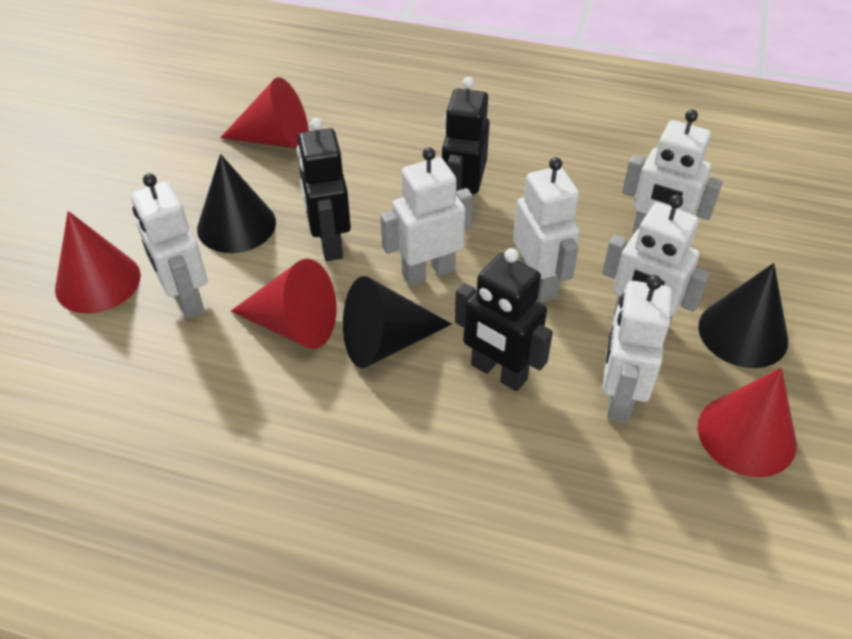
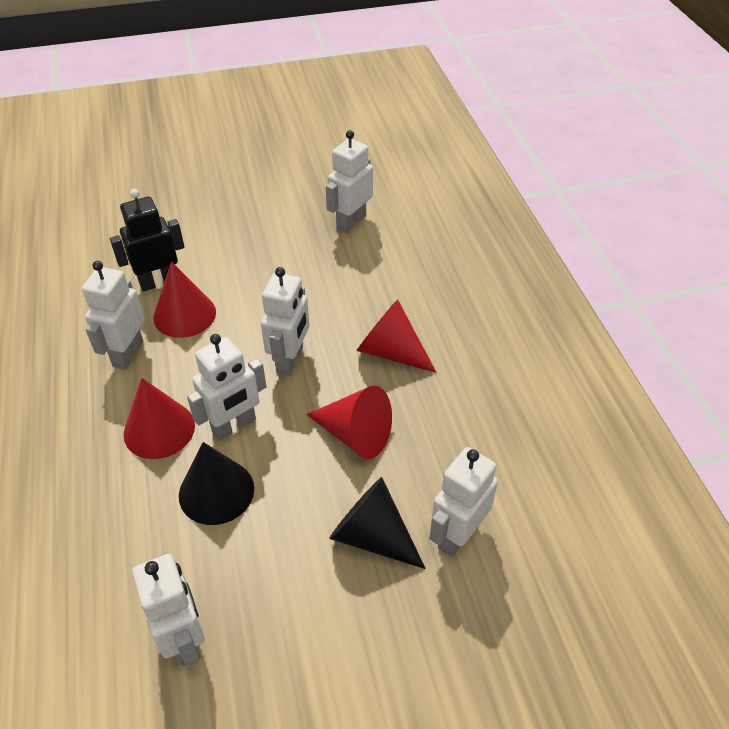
black cone: [197,154,276,253] [343,276,452,368] [698,263,788,368] = 3 -> [179,442,254,525] [329,477,426,569] = 2
black robot: [297,118,351,261] [442,77,490,196] [455,248,553,391] = 3 -> [110,189,184,292] = 1

